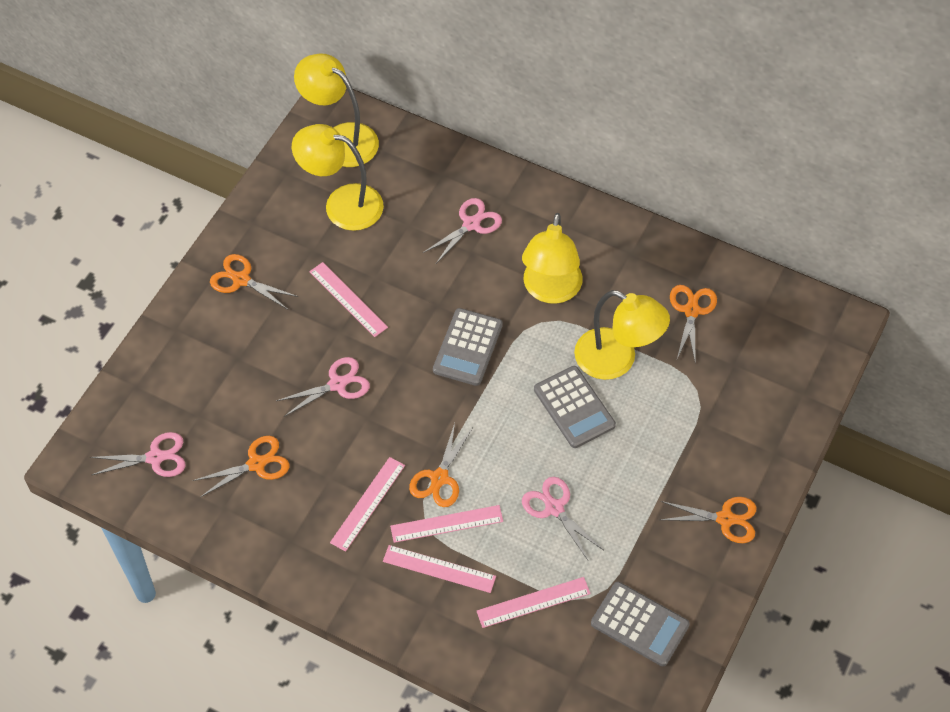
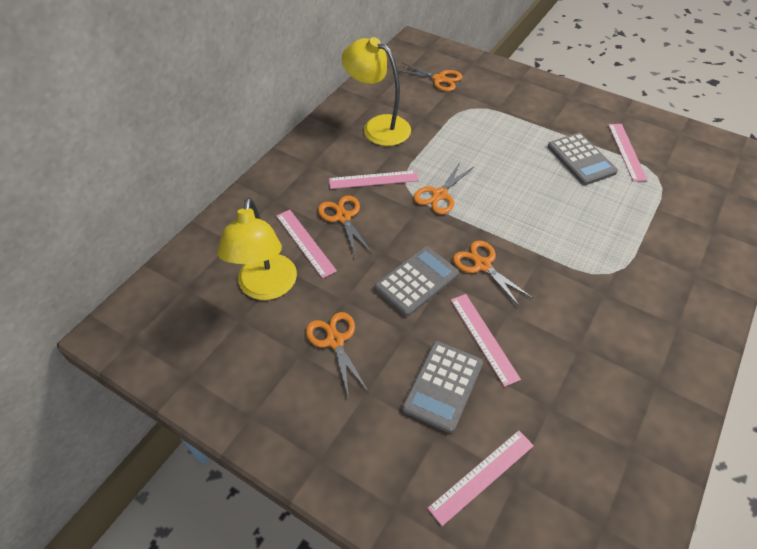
pink scissors: [90,432,186,477] [276,357,370,417] [423,198,502,264] [522,477,603,560] = 4 -> none = 0
yellow lamp: [292,124,384,231] [294,54,379,167] [522,213,583,304] [574,290,670,380] = 4 -> [217,197,297,300] [342,37,411,146] = 2

